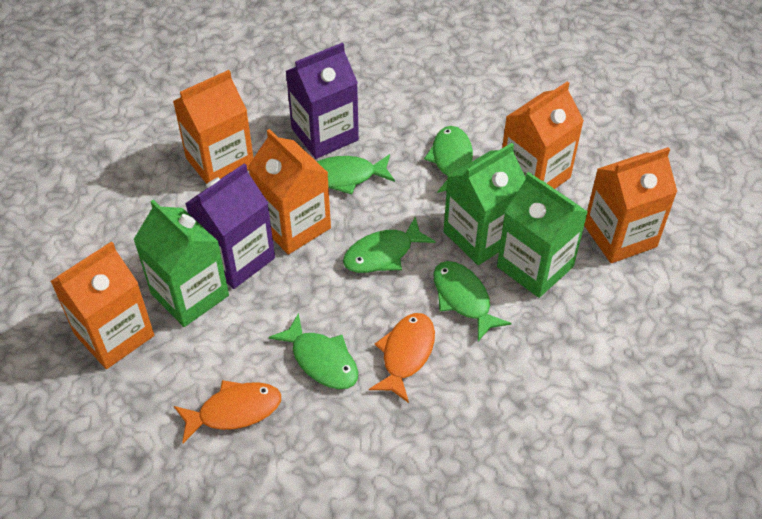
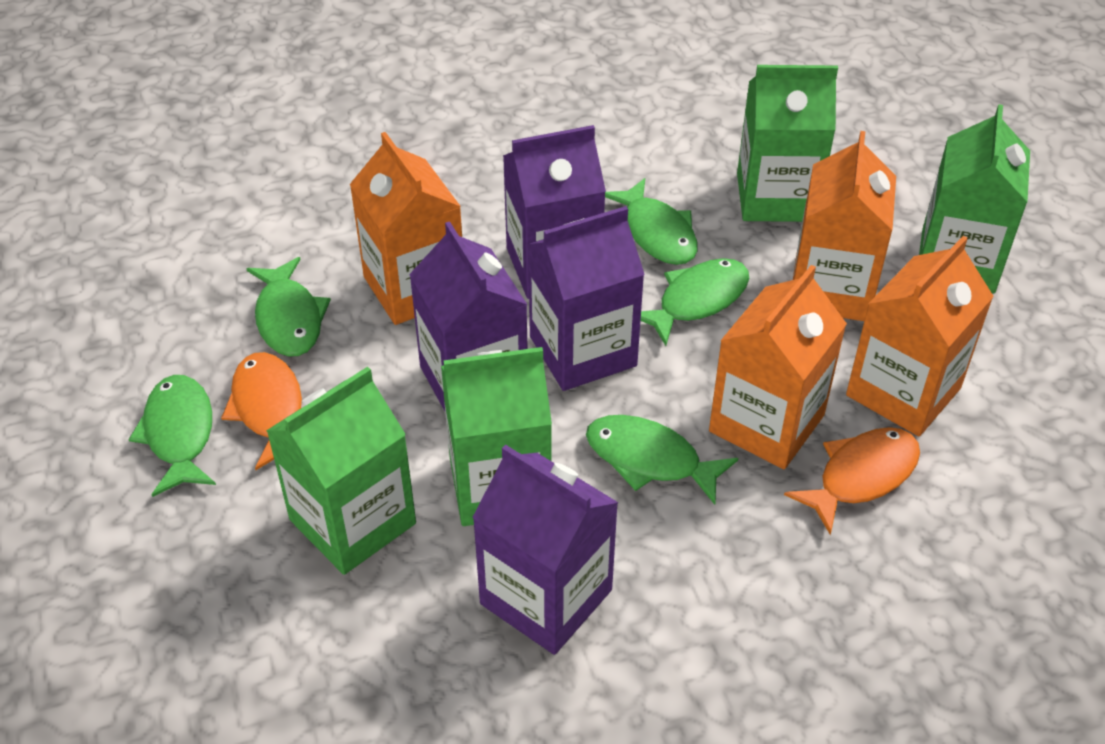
green carton: [133,200,229,327] [443,143,526,265] [497,172,588,298] = 3 -> [266,367,416,575] [441,347,552,526] [737,65,838,222] [919,104,1030,294] = 4
orange carton: [51,241,154,369] [173,70,254,184] [248,129,331,255] [502,81,584,189] [584,147,677,263] = 5 -> [350,132,462,325] [709,265,847,469] [793,131,896,321] [846,236,994,436] = 4
purple carton: [185,163,275,289] [286,42,359,159] = 2 -> [409,221,528,411] [472,445,618,655] [503,125,606,299] [527,206,645,391] = 4

